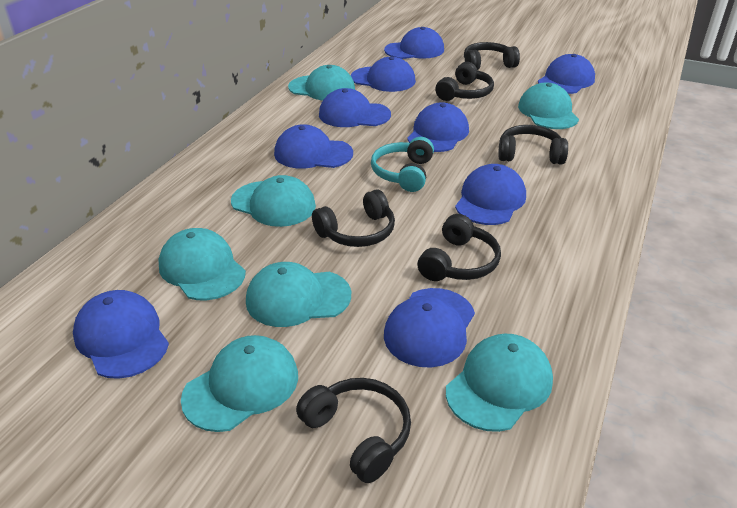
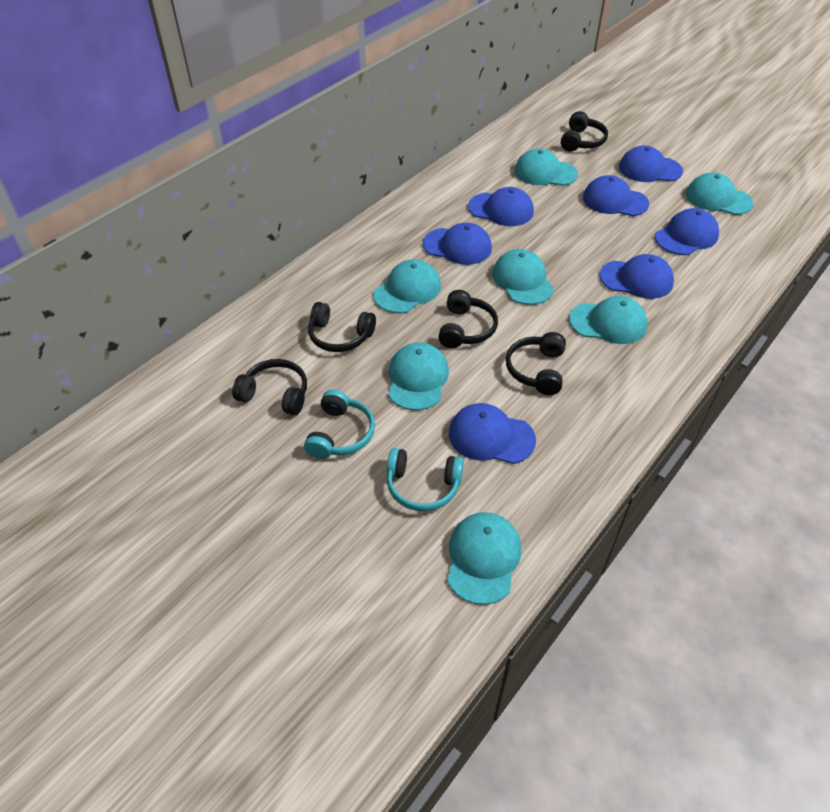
black headphones: [296,378,411,483] [312,189,395,247] [417,214,501,281] [435,62,494,101] [464,42,520,70] [498,125,568,165] = 6 -> [232,359,307,415] [308,302,376,352] [438,290,498,348] [506,332,566,395] [561,111,608,152] = 5
blue cap: [73,290,169,379] [274,124,353,169] [319,88,391,127] [351,57,416,92] [384,27,444,59] [384,288,475,368] [407,102,469,152] [455,164,526,225] [538,54,595,94] = 9 -> [423,223,492,265] [449,403,536,464] [468,187,534,226] [583,175,649,216] [599,254,674,299] [619,145,683,182] [655,208,719,255] = 7
turquoise headphones: [371,137,434,192] = 1 -> [304,389,375,459] [387,448,464,511] = 2

